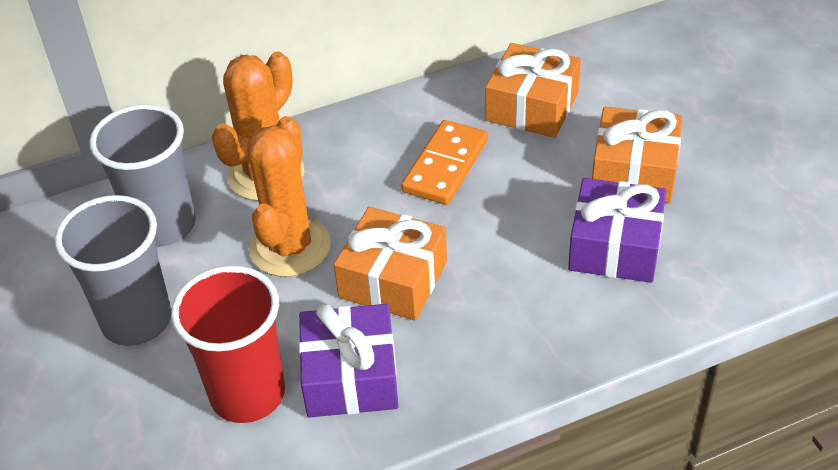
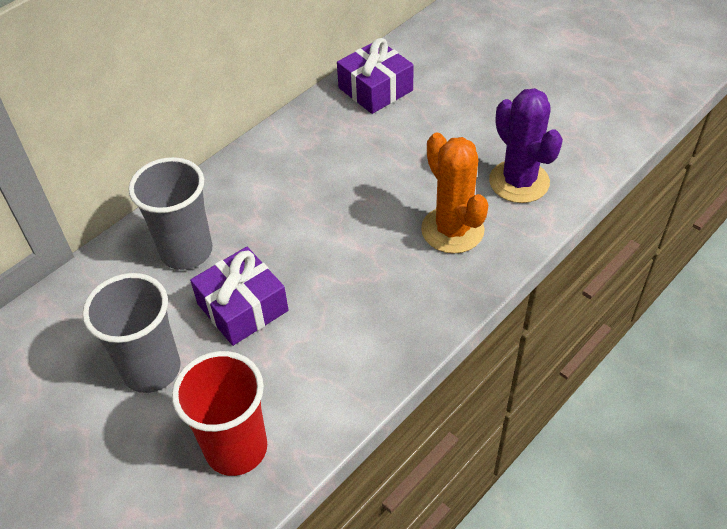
orange cactus: [211,52,304,201] [247,116,331,277] = 2 -> [421,133,488,254] = 1
orange domino: [401,120,488,205] = 1 -> none = 0
orange gift: [334,207,447,321] [485,43,581,138] [592,107,683,203] = 3 -> none = 0
purple cactus: none = 0 -> [489,88,563,203] = 1

